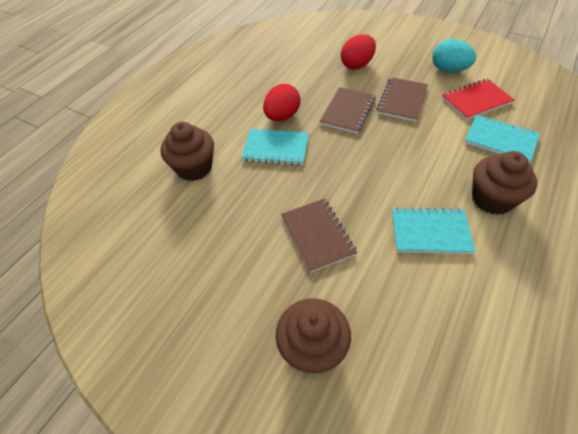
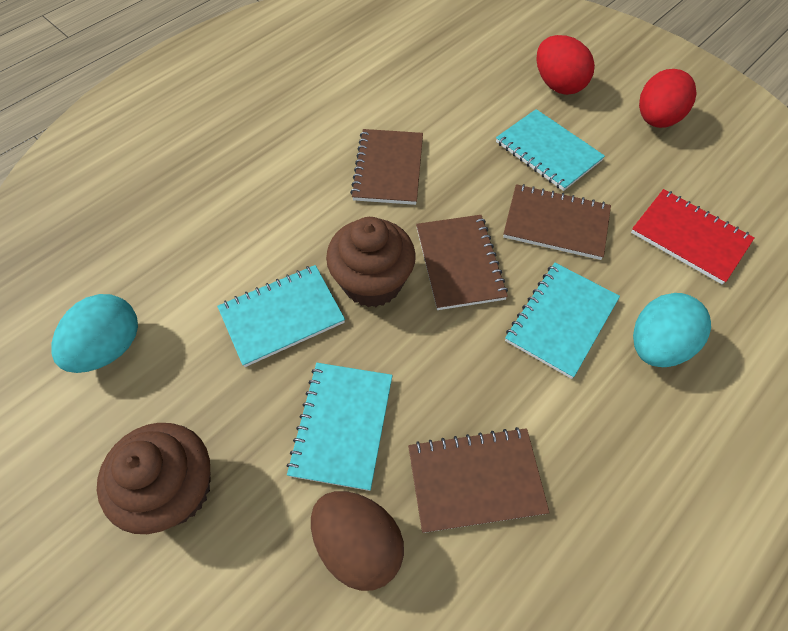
brown cupcake: [160,122,214,181] [275,298,351,373] [472,151,537,215] = 3 -> [97,423,211,534] [326,217,416,307] = 2
brown egg: none = 0 -> [311,491,404,591] = 1
brown notebook: [281,198,357,273] [320,87,376,134] [376,77,428,122] = 3 -> [350,129,423,205] [408,427,550,533] [416,215,508,310] [503,184,611,260] = 4
turquoise egg: [432,39,476,73] = 1 -> [51,294,138,373] [633,293,711,367] = 2
turquoise notebook: [241,129,309,166] [392,207,475,254] [464,115,540,163] = 3 -> [217,265,345,367] [286,363,393,491] [496,109,605,191] [505,263,620,379] = 4

